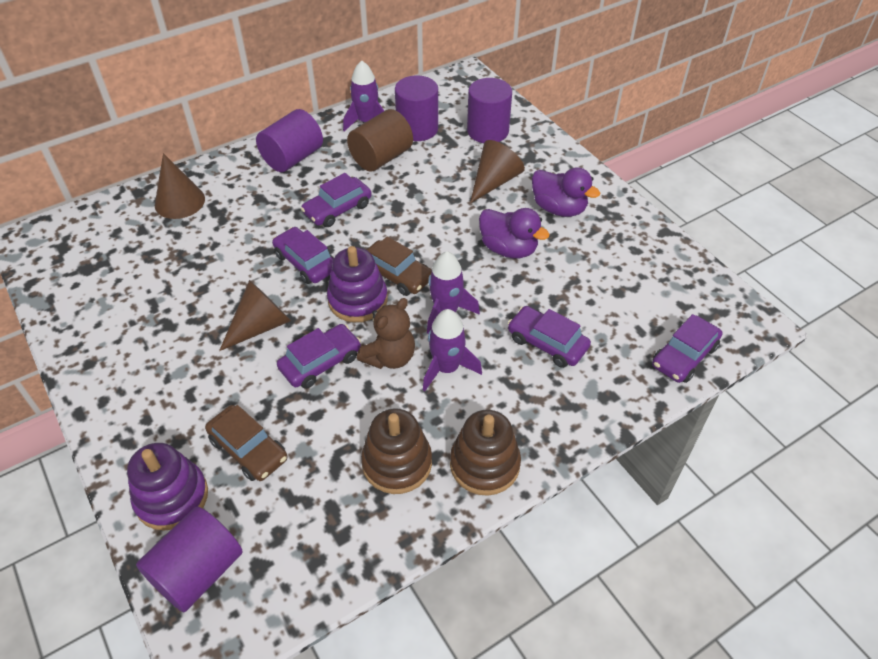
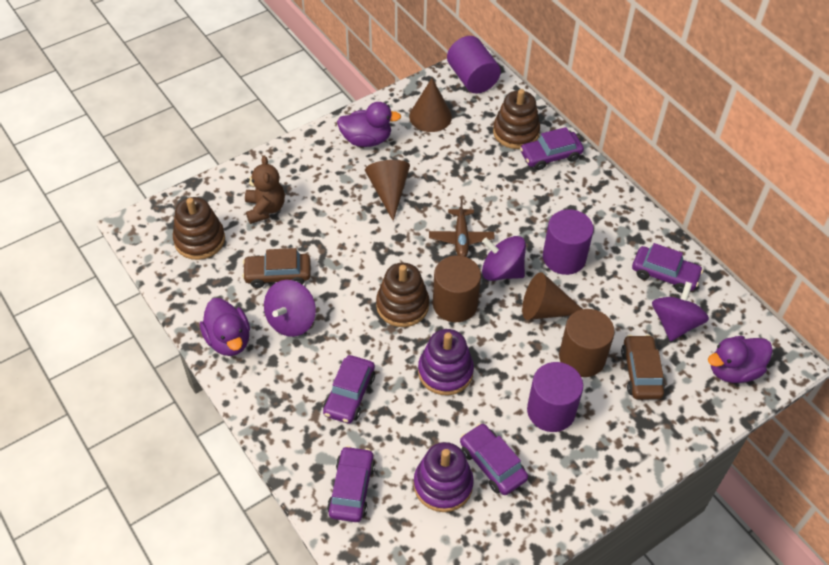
brown cylinder: [347,109,413,172] = 1 -> [433,255,481,322] [559,309,615,377] = 2
brown plane: none = 0 -> [429,199,495,257] = 1
brown stacking toy: [361,408,432,494] [450,410,521,496] = 2 -> [173,197,225,260] [376,263,429,327] [493,89,540,149] = 3
purple cylinder: [136,507,243,612] [256,109,323,172] [395,76,438,141] [467,78,512,143] = 4 -> [447,36,501,93] [527,362,583,432] [543,209,594,275] = 3
purple duck: [479,208,550,258] [532,167,600,217] = 2 -> [200,298,250,356] [337,102,401,147] [708,336,773,383] = 3
purple rocket: [343,60,384,131] [423,309,482,391] [427,251,480,334] = 3 -> none = 0
purple spinning top: none = 0 -> [264,280,316,337] [482,236,526,281] [652,282,709,341] = 3

